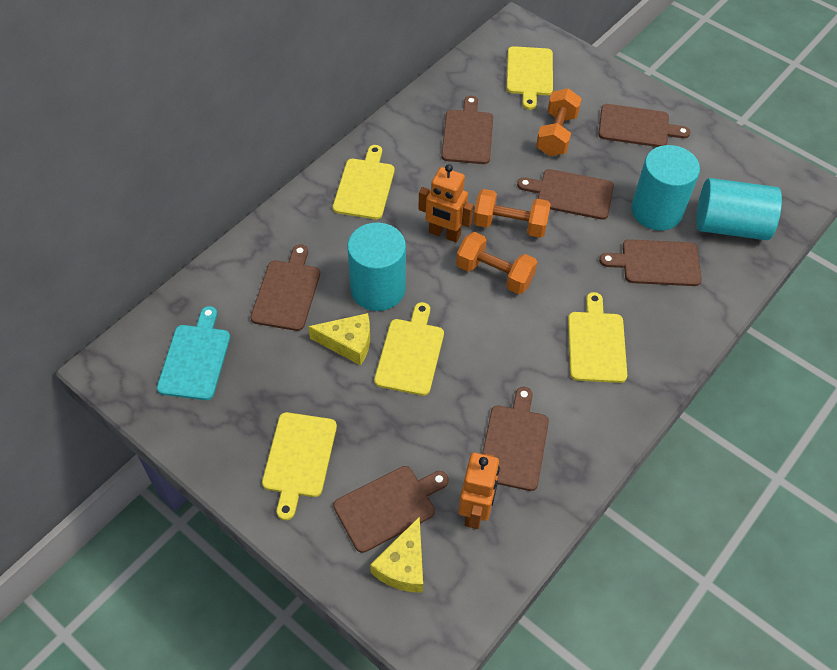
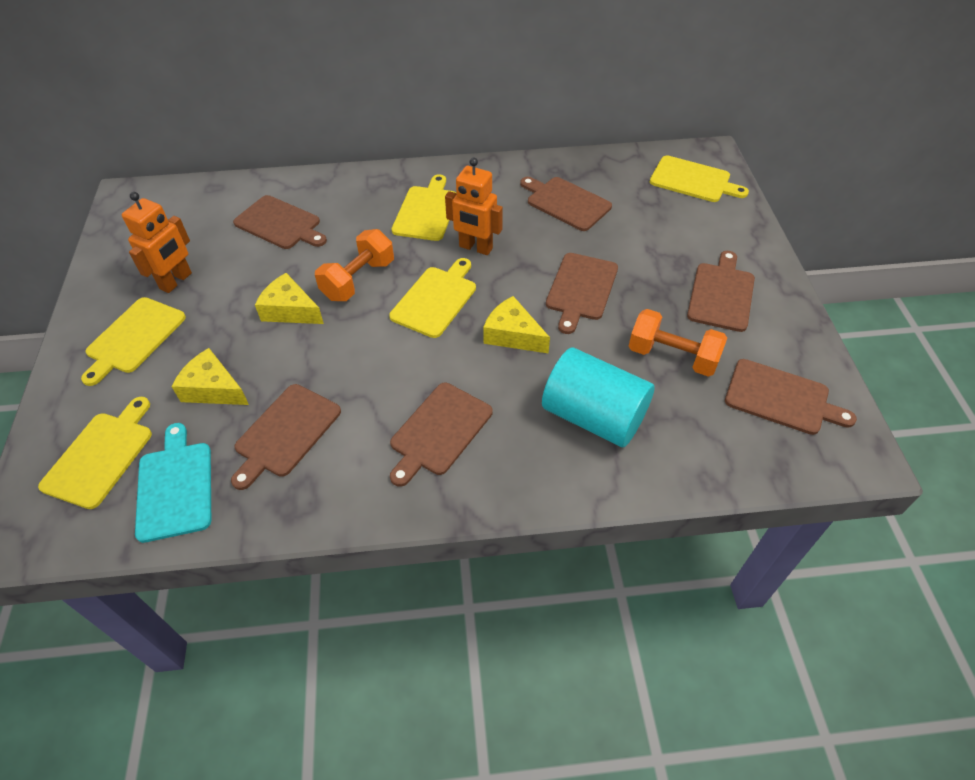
orange dumbbell: [456,232,537,294] [473,189,551,238] [536,88,582,156] = 3 -> [315,229,394,301] [629,309,727,377] = 2
turquoise cylinder: [347,222,406,311] [631,145,700,231] [696,178,782,240] = 3 -> [542,347,655,447] = 1
yellow cheese: [308,313,370,366] [370,516,423,593] = 2 -> [171,348,249,405] [255,273,324,324] [483,296,550,354] = 3

